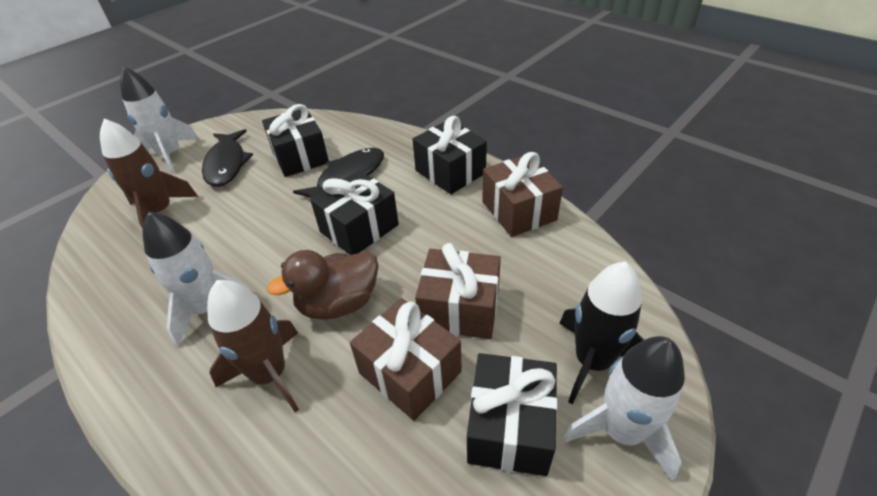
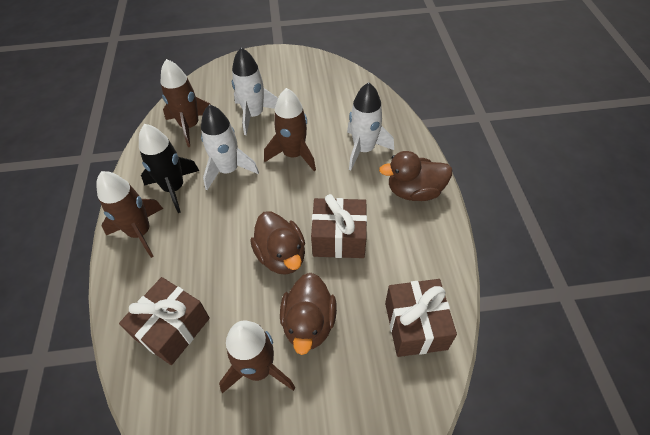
black fish: [202,129,253,187] [293,148,384,198] = 2 -> none = 0
black gift: [262,104,329,177] [310,170,399,255] [413,116,487,194] [467,353,558,476] = 4 -> none = 0
brown duck: [267,250,378,319] = 1 -> [250,211,305,275] [280,273,337,355] [379,151,452,201] = 3
brown rocket: [100,119,198,229] [207,280,299,412] = 2 -> [96,171,163,258] [160,59,211,147] [219,321,295,393] [264,88,316,171] = 4

